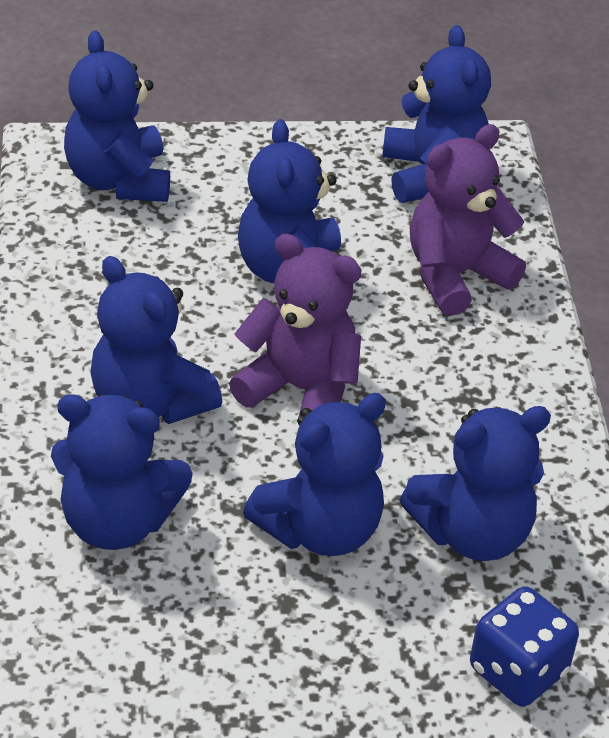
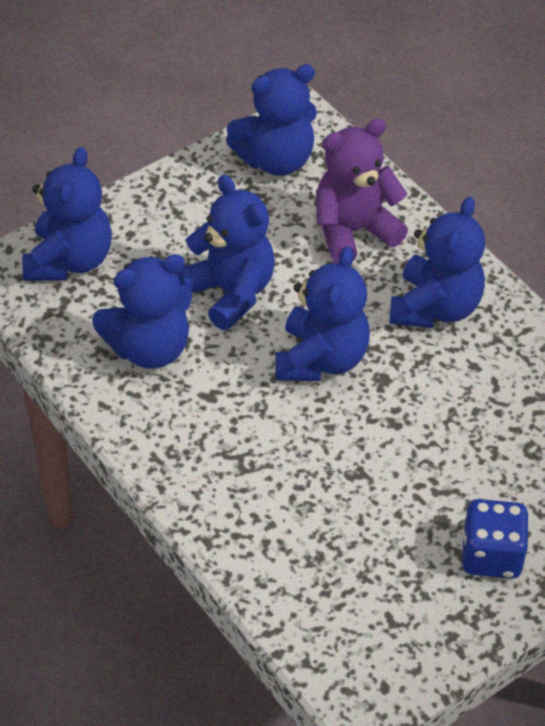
blue teddy bear: [51,394,193,550] [64,31,170,202] [90,256,222,424] [238,119,341,283] [243,393,386,556] [382,25,491,203] [400,406,551,561] = 7 -> [22,147,112,281] [92,254,192,368] [177,175,275,330] [226,64,317,176] [275,246,370,381] [390,197,485,328] = 6
purple teddy bear: [229,234,362,418] [410,124,526,316] = 2 -> [316,118,408,263] = 1

